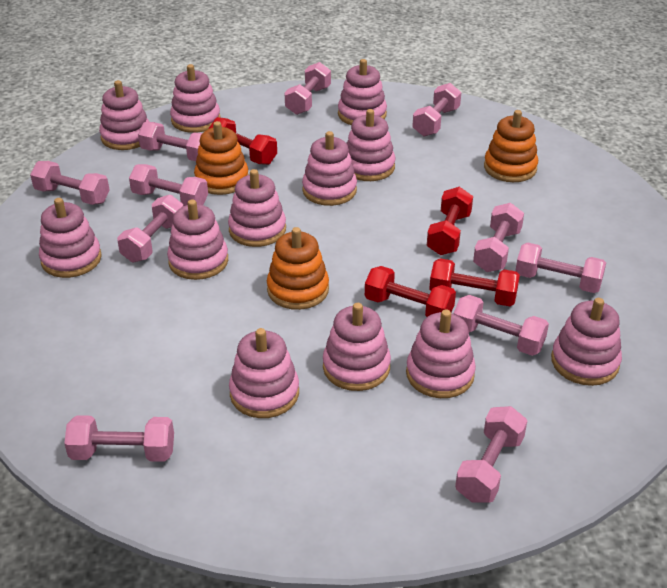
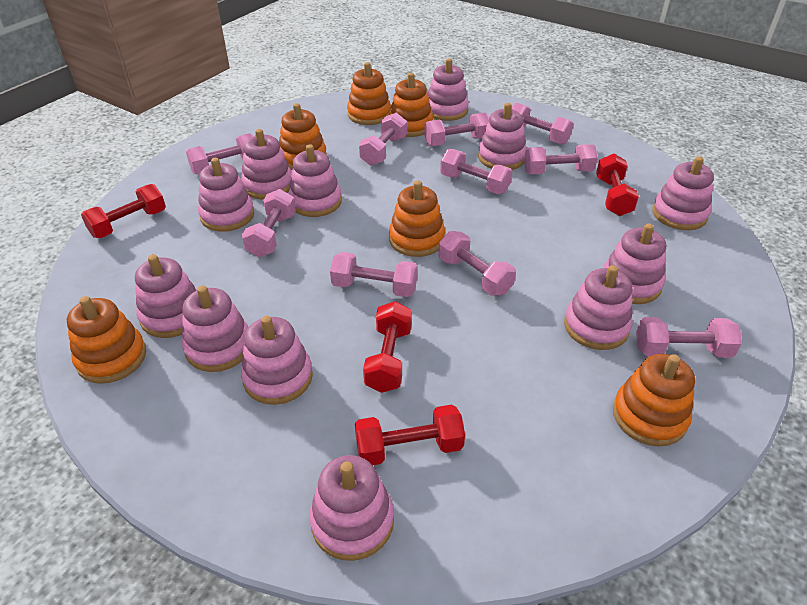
orange stacking toy: [194,121,249,195] [267,227,329,310] [484,110,538,182] = 3 -> [67,296,146,384] [279,103,327,170] [347,62,391,125] [389,73,433,137] [389,180,445,257] [613,354,695,447] = 6
pink dumbbell: [30,161,110,205] [64,415,174,462] [117,195,183,262] [129,164,208,206] [138,122,202,161] [285,62,331,115] [412,83,461,136] [453,295,549,356] [455,406,527,503] [473,203,524,272] [516,243,606,293] = 11 -> [186,133,253,174] [242,189,296,257] [330,252,418,297] [359,113,407,165] [424,112,489,146] [438,231,516,296] [440,149,512,194] [511,103,574,145] [524,144,598,174] [636,317,742,358] = 10

